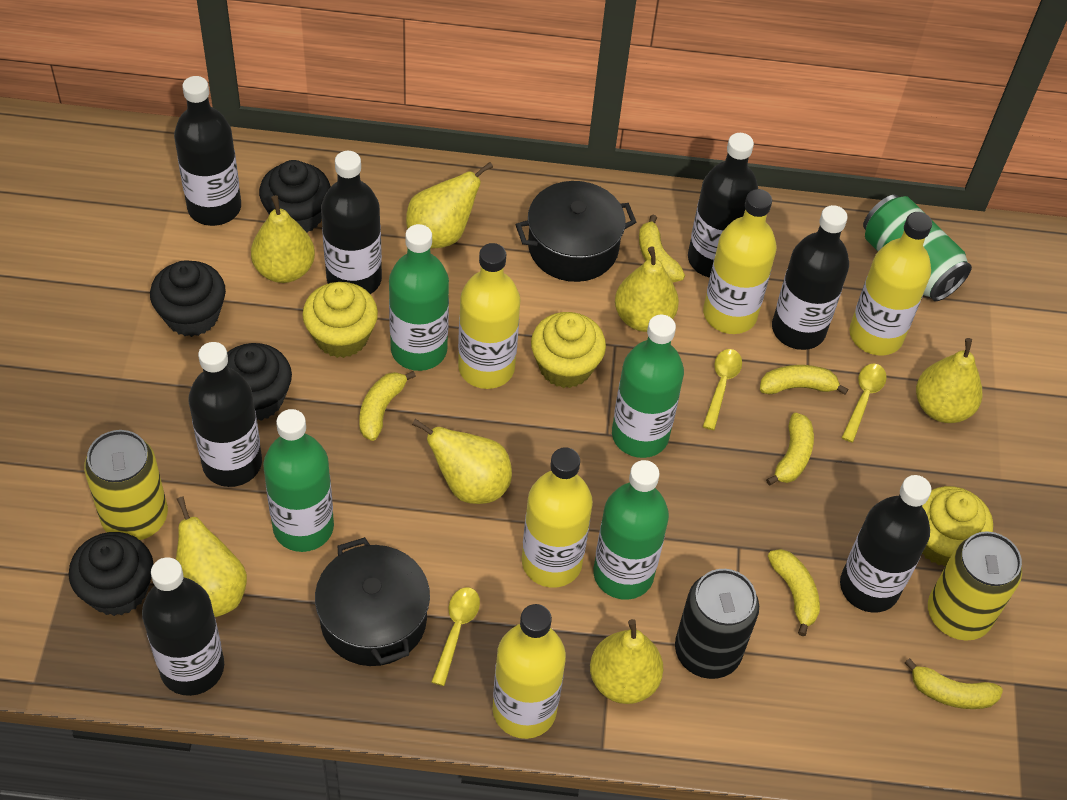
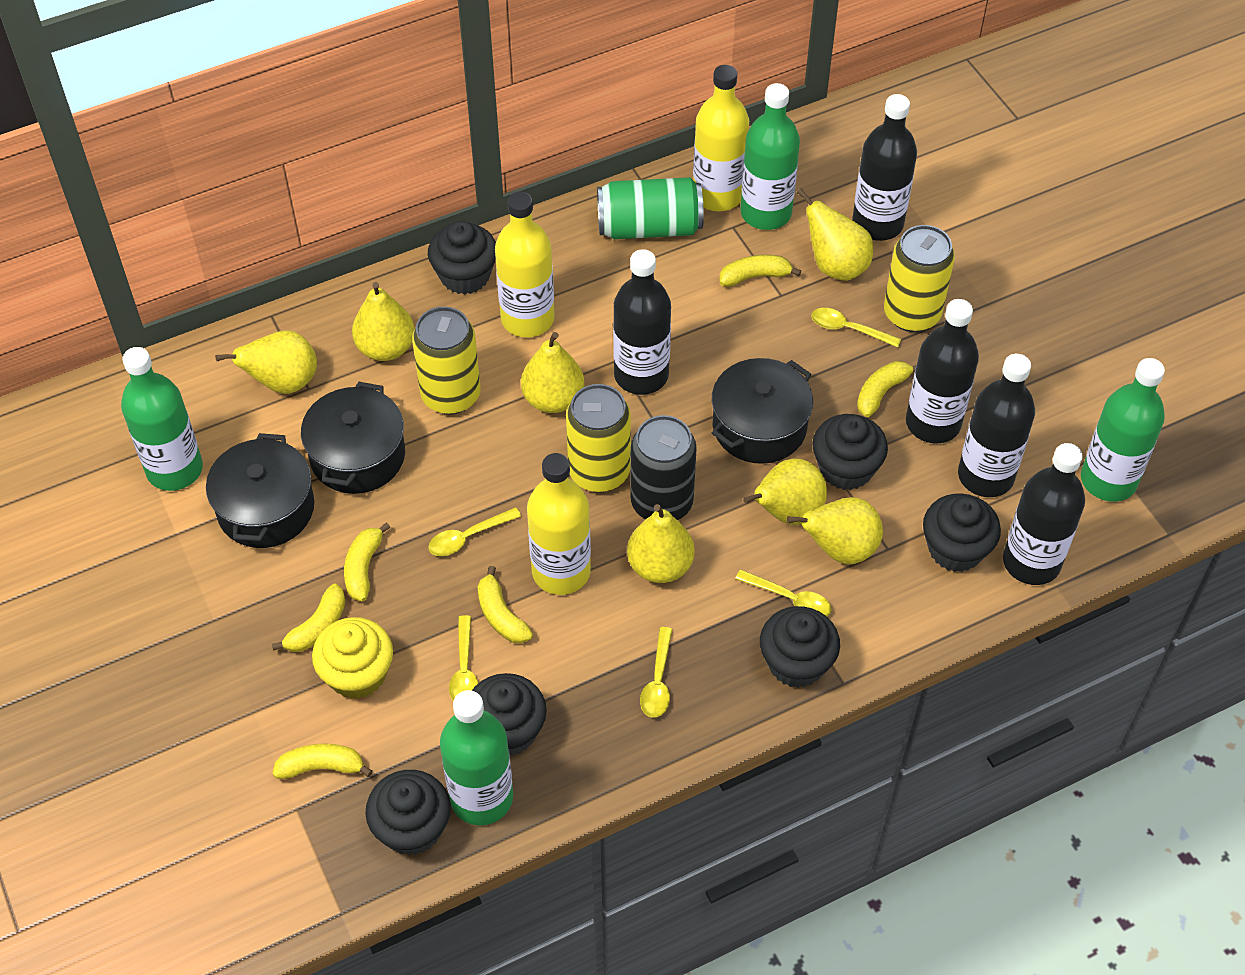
black bottle: [142,557,224,696] [174,76,241,226] [189,342,262,487] [321,151,382,294] [688,133,758,278] [772,205,849,350] [840,475,931,613] = 7 -> [613,249,671,395] [852,94,917,241] [906,299,979,443] [958,354,1035,497] [1003,443,1085,585] = 5
black cupcake: [69,532,154,616] [150,261,226,337] [227,343,292,421] [259,160,331,233] = 4 -> [365,770,451,856] [428,221,496,295] [472,673,547,756] [760,606,840,688] [812,414,888,490] [923,493,1001,572] = 6
black pot: [315,537,430,666] [515,181,636,282] = 2 -> [206,433,314,548] [301,382,405,494] [712,358,813,464] = 3
yellow bottle: [458,243,520,389] [493,604,566,739] [522,447,593,588] [703,189,777,334] [849,212,932,356] = 5 -> [495,191,554,337] [527,453,591,595] [693,65,749,211] = 3
yellow can: [84,430,168,540] [928,531,1022,641] = 2 -> [412,306,481,415] [566,384,631,492] [884,225,955,332] = 3
yellow cupcake: [302,282,378,358] [531,312,606,388] [922,486,993,566] = 3 -> [312,617,393,699] = 1
yellow spoon: [431,587,480,686] [703,349,742,430] [842,364,887,442] = 3 -> [428,507,521,556] [449,615,478,701] [640,627,672,718] [735,570,831,616] [811,308,901,347] = 5

